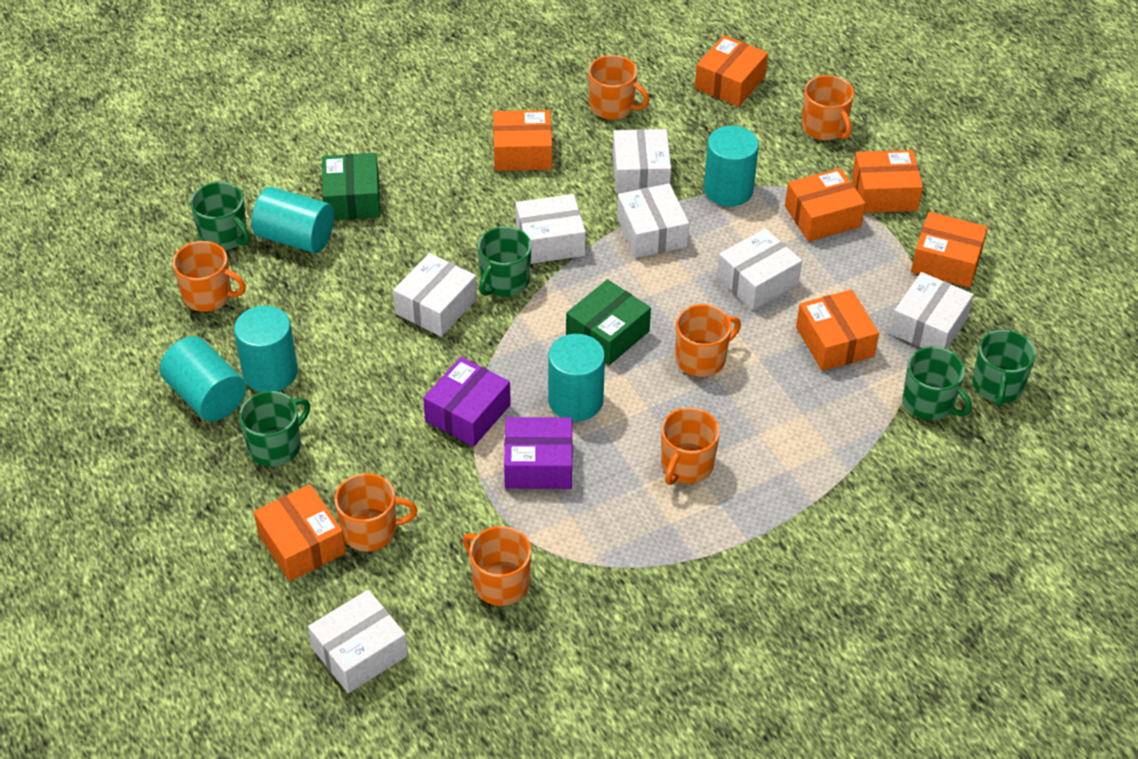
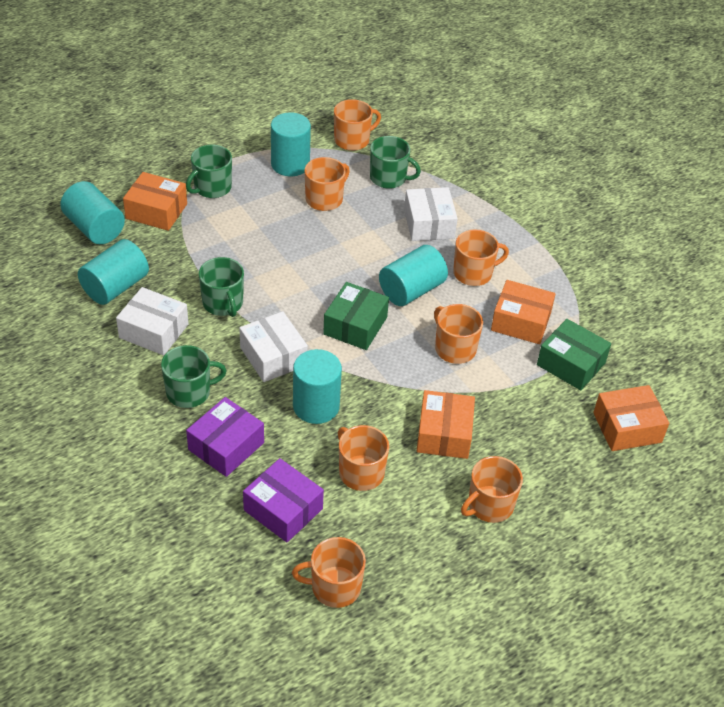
green mug: [190,182,250,250] [239,391,310,467] [478,226,531,296] [903,347,972,421] [973,330,1036,407] = 5 -> [161,345,226,408] [186,145,232,198] [199,257,244,317] [370,136,421,189] = 4
orange box: [254,484,346,581] [493,110,552,171] [695,35,768,107] [785,168,865,242] [796,290,879,371] [852,150,923,213] [911,212,988,288] = 7 -> [123,172,187,231] [417,390,475,459] [491,280,556,344] [593,385,669,451] = 4
white box: [308,590,408,693] [393,253,477,337] [515,194,586,264] [613,129,671,194] [617,183,689,258] [717,228,802,310] [890,272,974,349] = 7 -> [116,287,189,355] [239,311,308,382] [404,187,458,241] = 3

